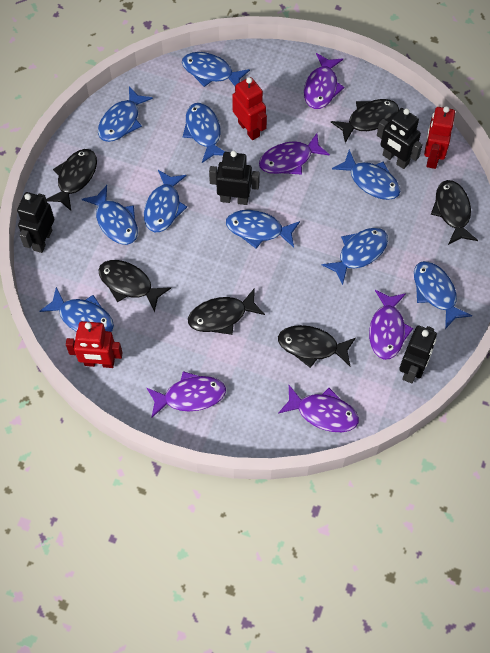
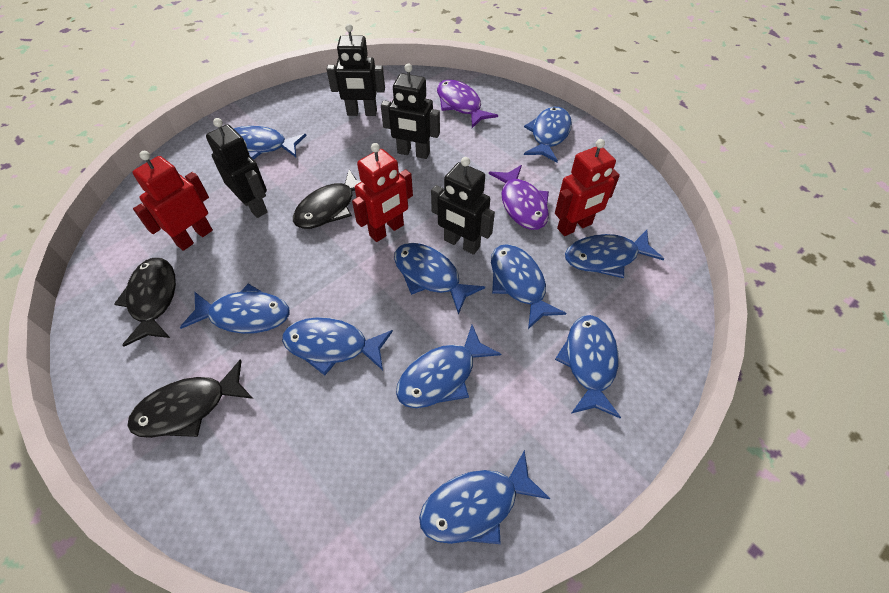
black fish: [46,149,97,211] [98,260,171,312] [188,289,265,335] [278,325,356,368] [331,99,399,143] [431,180,478,245] = 6 -> [114,258,176,347] [128,359,253,438] [293,169,362,229] = 3
purple fish: [147,371,226,418] [259,133,330,175] [278,385,359,432] [304,53,345,109] [369,290,413,360] = 5 -> [437,79,498,128] [489,165,549,230] = 2

